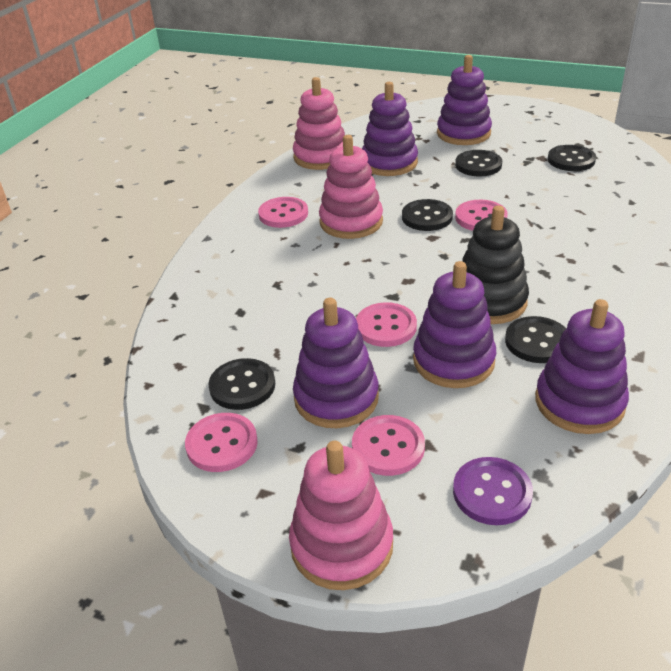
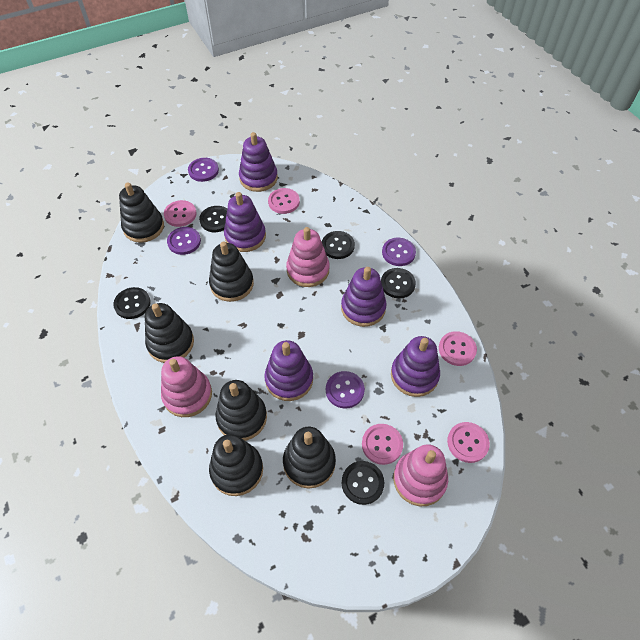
black stacking toy: [463,205,529,324] = 1 -> [119,183,164,243] [145,303,194,363] [209,241,254,302] [209,434,263,496] [215,380,267,441] [283,427,336,488] = 6
purple button: [453,457,533,525] = 1 -> [167,227,201,255] [188,158,219,182] [326,371,365,409] [382,238,416,266] = 4

